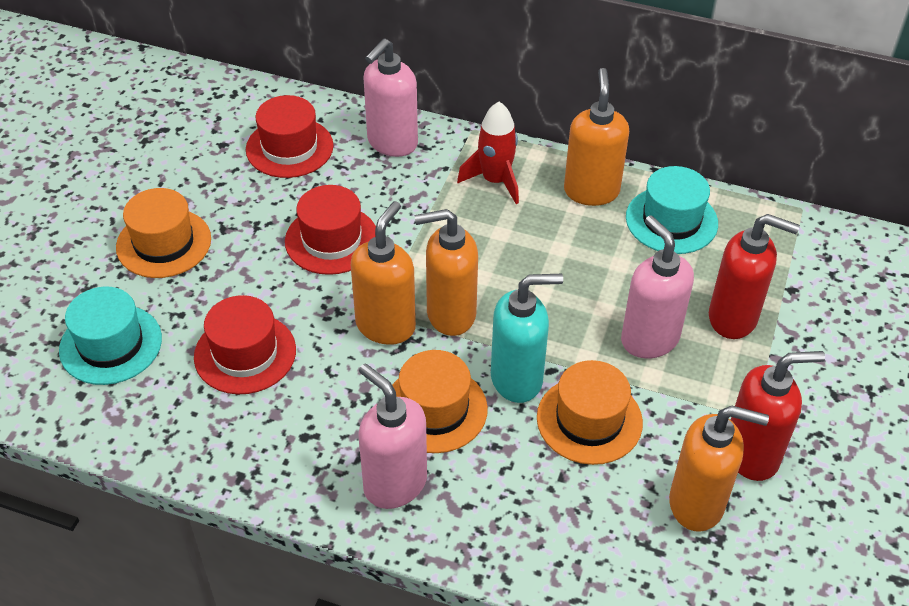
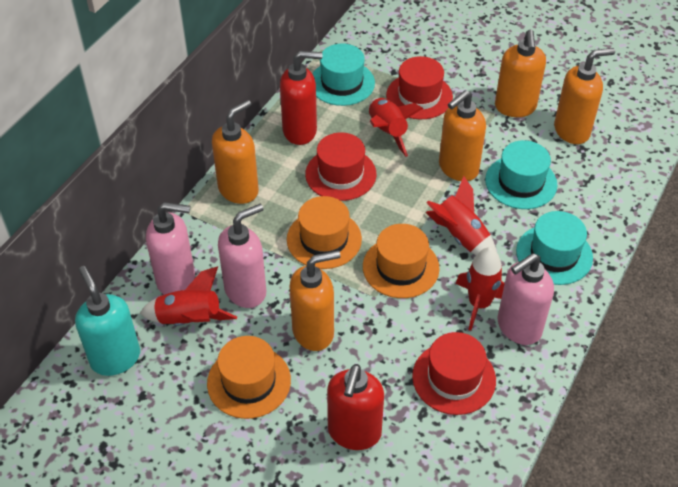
orange soap dispenser: [351,201,416,345] [414,209,478,336] [564,68,629,206] [669,406,769,532] = 4 -> [212,100,259,204] [290,250,340,351] [439,90,486,181] [495,29,546,117] [554,48,615,144] = 5
red rocket: [457,102,519,204] = 1 -> [140,266,237,326] [369,98,423,157] [426,176,497,255] [456,247,505,331] = 4
turquoise hat: [59,287,162,385] [626,166,718,254] = 2 -> [312,44,375,106] [485,140,558,209] [516,211,593,285] = 3

